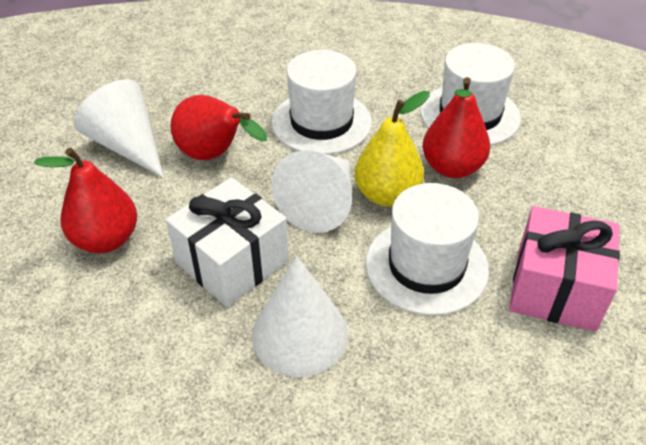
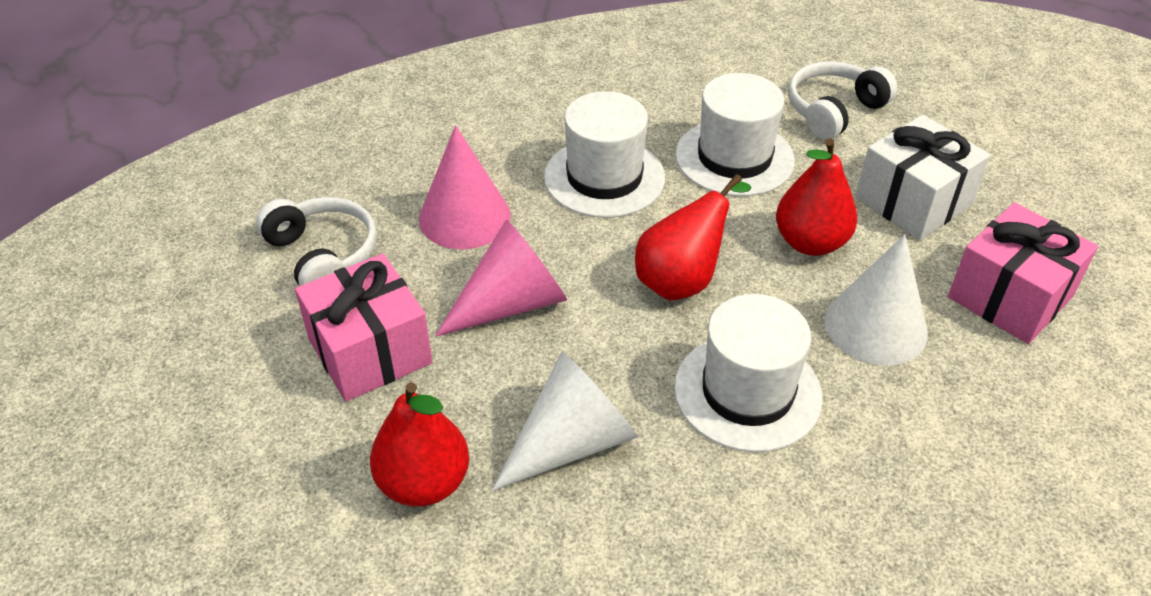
pink cone: none = 0 -> [419,125,511,249] [435,219,567,337] = 2
pink gift: [509,206,620,332] = 1 -> [295,253,433,402] [948,202,1098,344] = 2
white cone: [73,79,164,178] [252,256,348,377] [272,150,352,233] = 3 -> [492,352,638,491] [825,234,928,366] = 2
white headphones: none = 0 -> [256,197,377,286] [788,61,897,140] = 2
yellow pear: [354,91,430,207] = 1 -> none = 0

